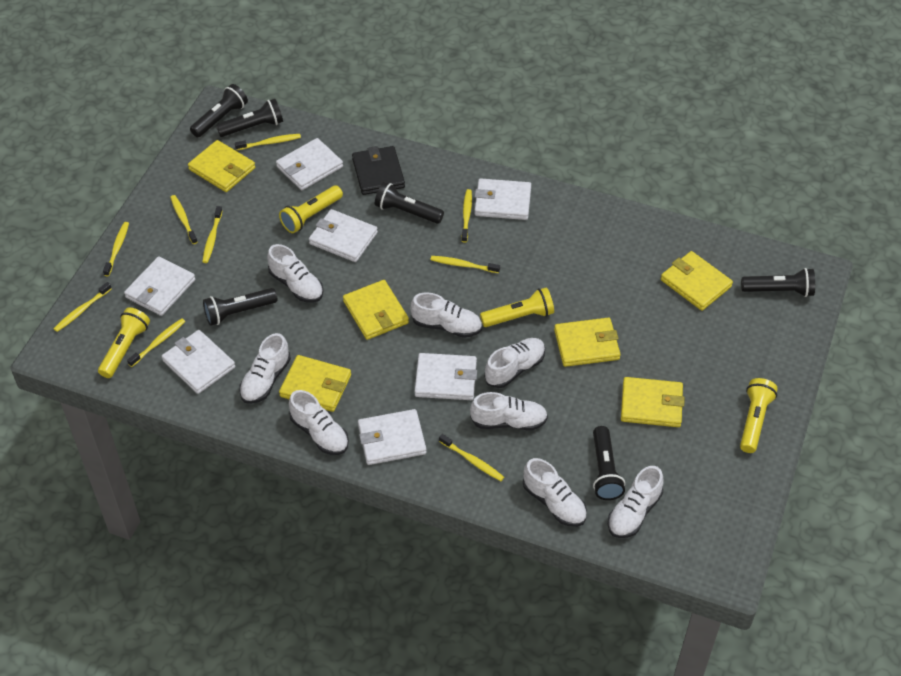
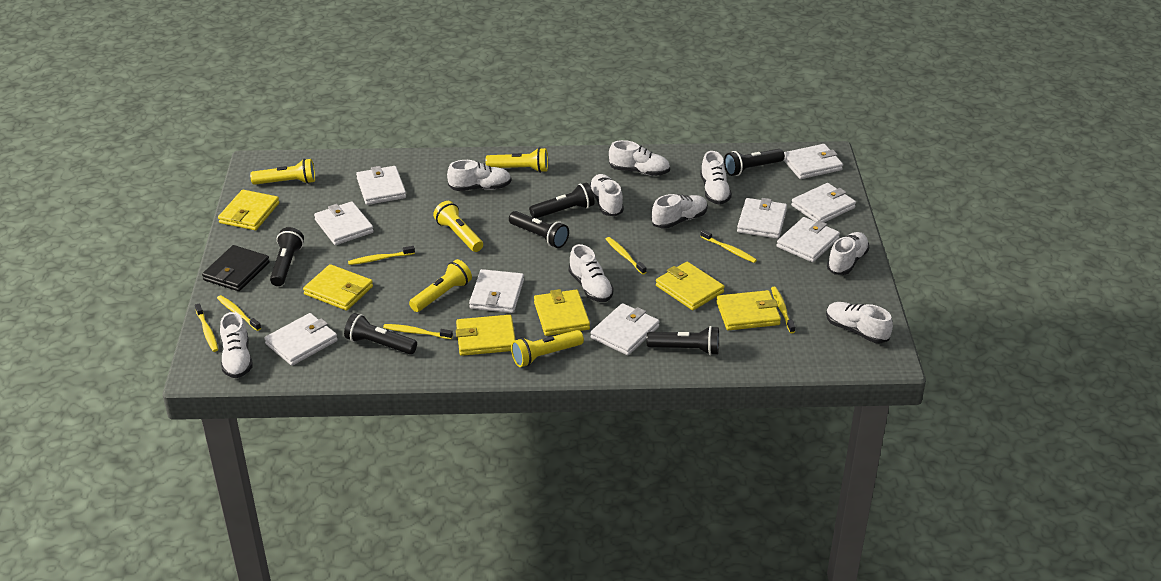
white shoe: [239,333,291,404] [267,244,323,303] [289,390,349,455] [411,292,482,338] [470,392,548,430] [484,338,545,388] [523,458,587,527] [608,466,664,538] = 8 -> [220,312,253,378] [447,160,512,191] [569,244,614,302] [589,174,624,216] [609,140,670,176] [652,194,708,229] [700,151,732,205] [826,302,893,343] [827,232,869,275] = 9
white wallet: [124,256,195,316] [162,330,235,394] [276,138,343,190] [309,209,378,262] [358,409,426,465] [415,353,477,400] [475,178,531,220] = 7 -> [264,313,338,366] [314,201,374,245] [356,166,406,205] [469,269,524,313] [591,303,660,355] [737,198,787,239] [777,217,840,262] [783,144,843,179] [791,183,856,222] = 9
yellow flashlight: [98,307,150,378] [279,185,343,233] [480,288,554,327] [740,378,778,453] = 4 -> [250,159,315,185] [409,259,472,312] [433,201,483,252] [486,147,548,173] [511,330,584,367] = 5
yellow toothbrush: [54,282,112,332] [103,222,129,277] [127,318,185,367] [170,195,198,244] [202,206,222,263] [235,134,301,150] [430,256,500,273] [439,434,504,481] [461,189,472,243] = 9 -> [195,303,218,352] [217,295,261,331] [348,246,415,265] [383,324,453,339] [606,237,646,275] [700,230,757,263] [771,287,795,333] = 7

